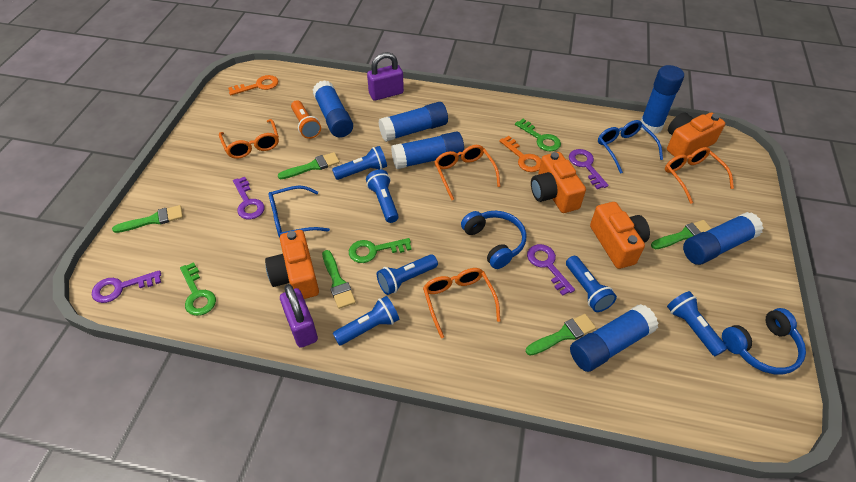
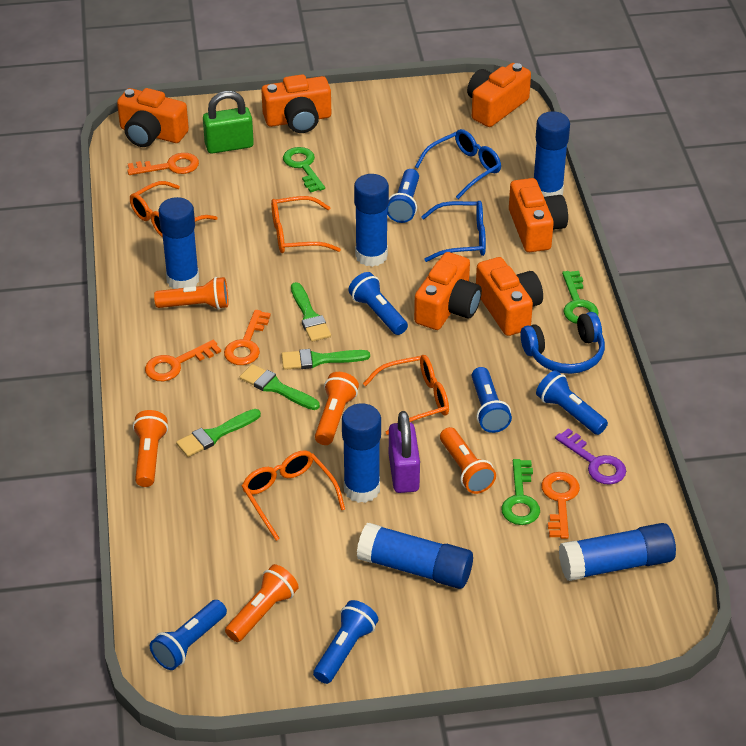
blue headphones: [461,211,527,269] [722,308,806,375] = 2 -> [521,312,605,374] = 1
green brush: [112,205,183,233] [278,152,340,179] [322,250,356,309] [526,314,596,356] [651,220,712,249] = 5 -> [176,409,261,457] [240,364,320,410] [281,349,370,370] [291,282,331,342] = 4
green padlock: none = 0 -> [203,91,254,154] = 1
orange camera: [265,230,319,299] [531,152,586,213] [590,202,650,269] [667,112,725,157] = 4 -> [117,88,189,147] [261,74,331,133] [414,252,482,330] [467,63,531,127] [476,257,543,336] [509,178,568,252] = 6
orange flashlight: [291,100,321,139] = 1 -> [133,410,168,487] [154,277,228,309] [225,564,299,642] [315,372,359,445] [440,427,496,494] = 5
orange key: [228,75,278,95] [499,136,541,172] = 2 -> [127,153,199,175] [145,340,221,381] [224,310,271,365] [541,472,580,539] = 4
purple key: [92,270,161,303] [233,177,265,219] [527,244,575,296] [569,149,609,189] = 4 -> [555,428,626,485] = 1
purple padlock: [280,284,318,348] [367,52,404,101] = 2 -> [389,411,420,493] = 1

